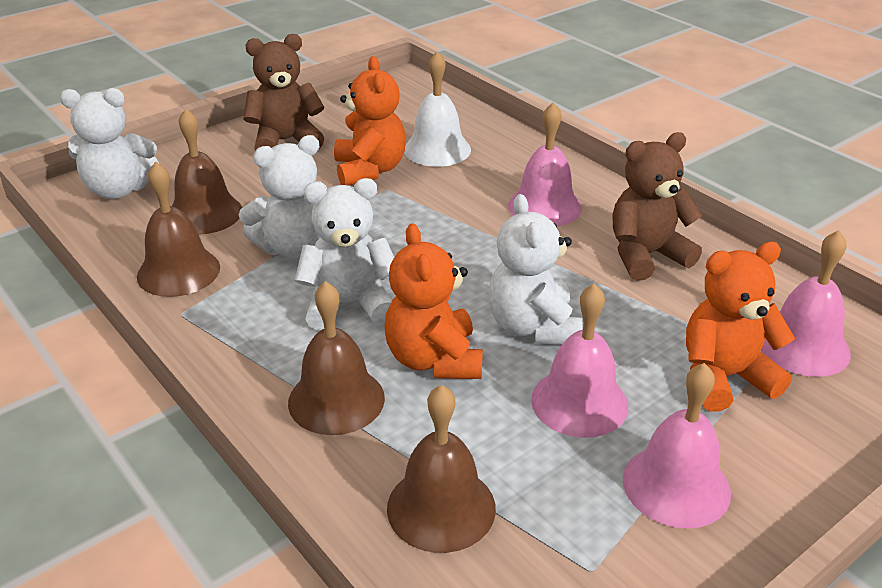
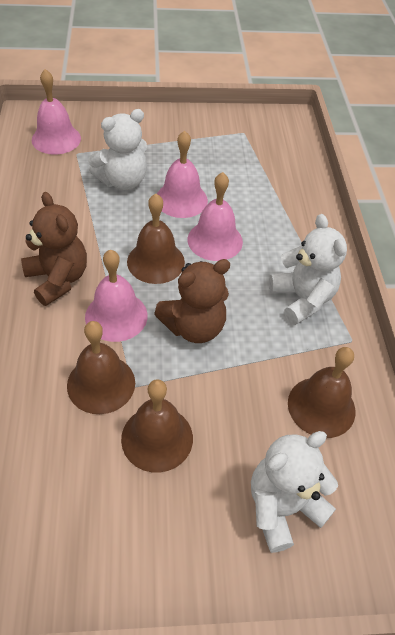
orange teddy bear: [334,56,406,185] [385,224,483,379] [686,242,795,412] = 3 -> none = 0
white bell: [404,52,471,167] = 1 -> none = 0
white teddy bear: [60,88,159,199] [239,135,327,258] [295,178,394,331] [488,194,582,345] = 4 -> [88,109,147,190] [251,431,338,553] [269,214,347,325] = 3

